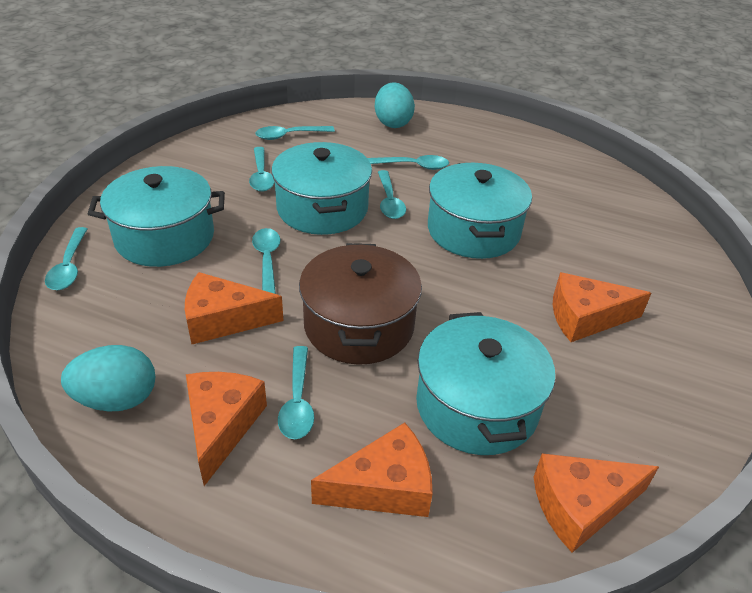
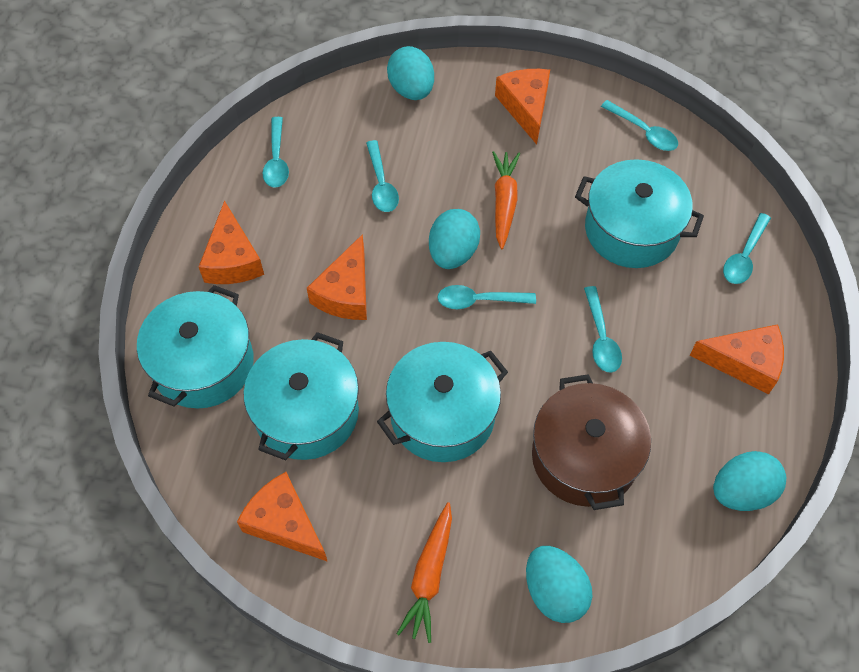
orange carrot: none = 0 -> [397,502,452,643] [492,151,520,249] = 2
turquoise egg: [61,345,155,412] [375,82,415,128] = 2 -> [387,46,434,100] [429,209,480,269] [526,546,593,623] [713,451,786,511] = 4
turquoise spoon: [45,227,87,290] [249,147,275,192] [252,228,280,294] [255,126,335,140] [278,346,314,439] [368,155,449,170] [378,170,406,219] = 7 -> [263,117,289,188] [366,140,399,212] [437,285,536,309] [584,286,622,373] [601,100,678,151] [723,213,771,284] = 6

